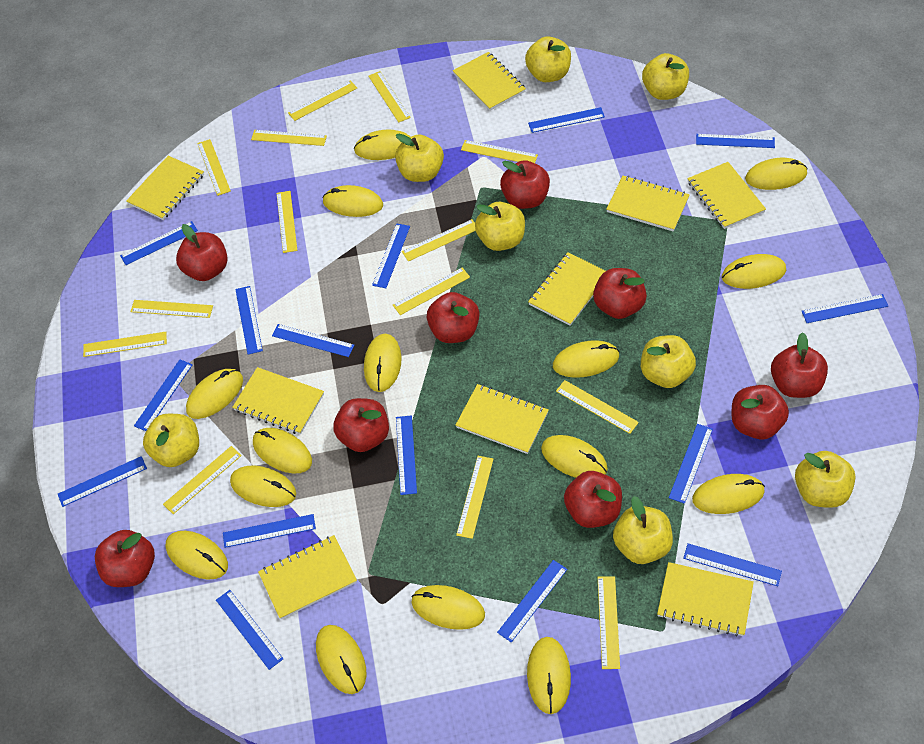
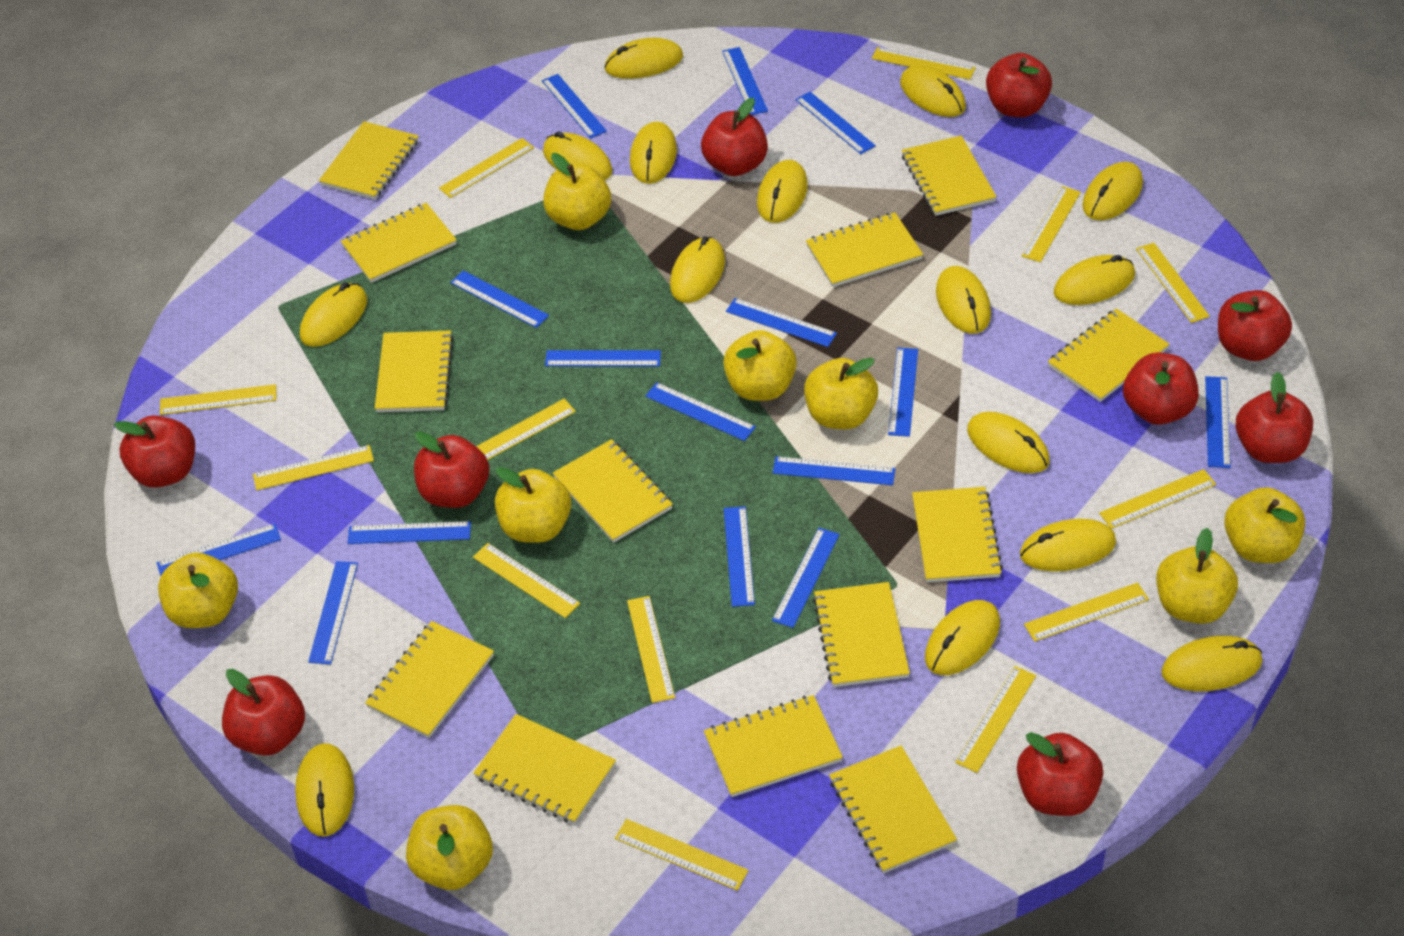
yellow notebook: [126,156,204,220] [232,367,324,434] [258,535,357,619] [453,52,526,111] [456,384,549,454] [528,252,605,326] [606,176,690,232] [657,562,754,636] [687,162,766,229] = 9 -> [319,121,419,200] [341,203,457,283] [365,621,494,738] [375,330,454,412] [473,714,616,824] [553,439,673,543] [704,695,843,797] [806,212,923,287] [813,582,910,687] [829,746,957,873] [902,136,997,216] [912,487,1003,582] [1048,309,1170,402] = 13
yellow ruler: [83,332,167,357] [130,300,213,318] [163,446,242,514] [197,139,231,196] [251,130,327,146] [276,191,297,253] [288,80,357,121] [368,71,411,123] [393,267,470,315] [402,219,476,261] [456,456,493,539] [461,140,538,163] [556,380,639,434] [598,576,620,669] = 14 -> [160,384,276,415] [253,445,374,490] [439,138,534,198] [473,543,580,618] [476,399,576,460] [615,819,749,891] [627,596,675,703] [872,47,976,79] [955,666,1036,773] [1022,186,1081,262] [1024,583,1149,642] [1099,469,1216,529] [1136,243,1210,323] = 13

